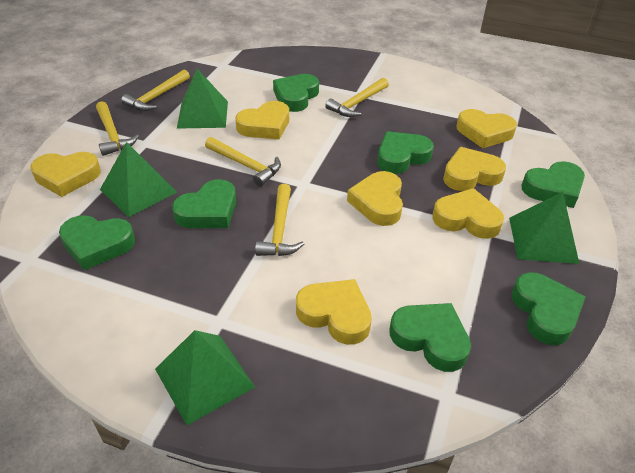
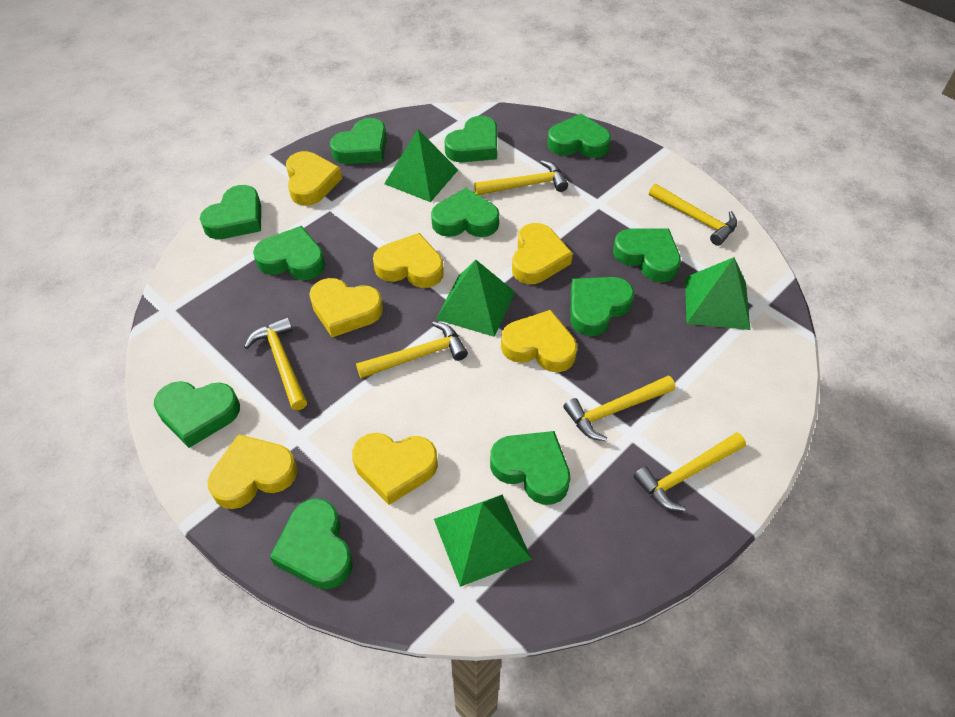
green heart: [59,215,135,270] [172,179,236,228] [273,74,319,112] [377,131,434,174] [389,303,471,372] [511,272,585,345] [521,161,585,208] = 7 -> [154,381,240,448] [200,185,261,239] [253,226,325,280] [270,498,353,589] [330,118,387,164] [431,188,499,237] [445,116,497,162] [490,431,570,505] [547,114,611,158] [570,277,634,336] [613,228,681,282] = 11
yellow hammer: [96,101,139,156] [121,70,190,111] [205,137,281,187] [255,184,304,256] [325,78,389,117] = 5 -> [244,317,307,410] [356,322,468,379] [474,160,568,195] [563,376,675,441] [633,432,746,511] [649,184,737,246] = 6

